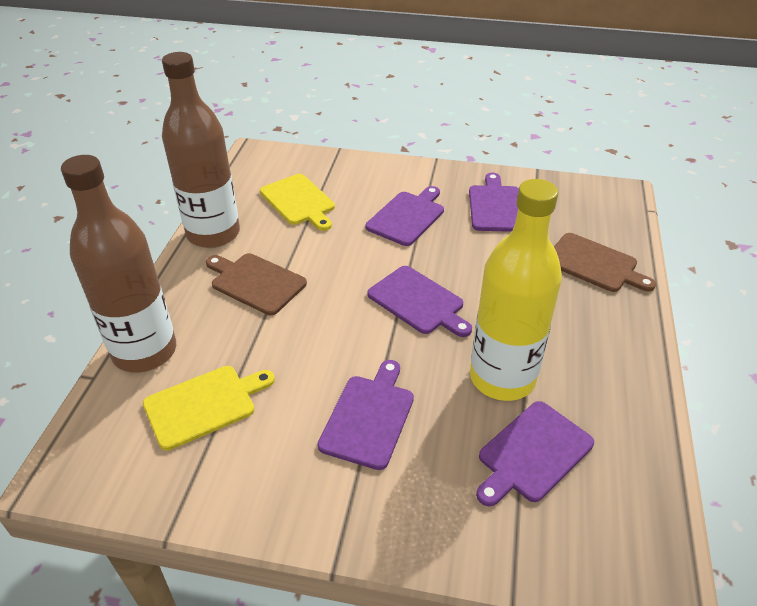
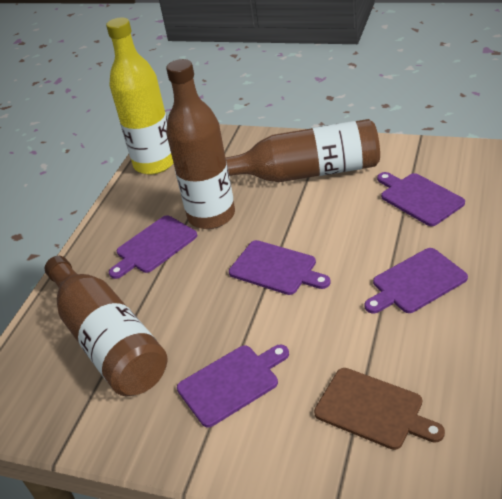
brown bottle: [61,155,176,373] [162,52,240,248] = 2 -> [45,256,167,396] [166,59,235,229] [225,119,380,182] = 3
brown cutting board: [206,253,307,315] [554,233,656,292] = 2 -> [314,368,445,450] = 1
yellow cutting board: [143,366,275,451] [260,174,335,231] = 2 -> none = 0

